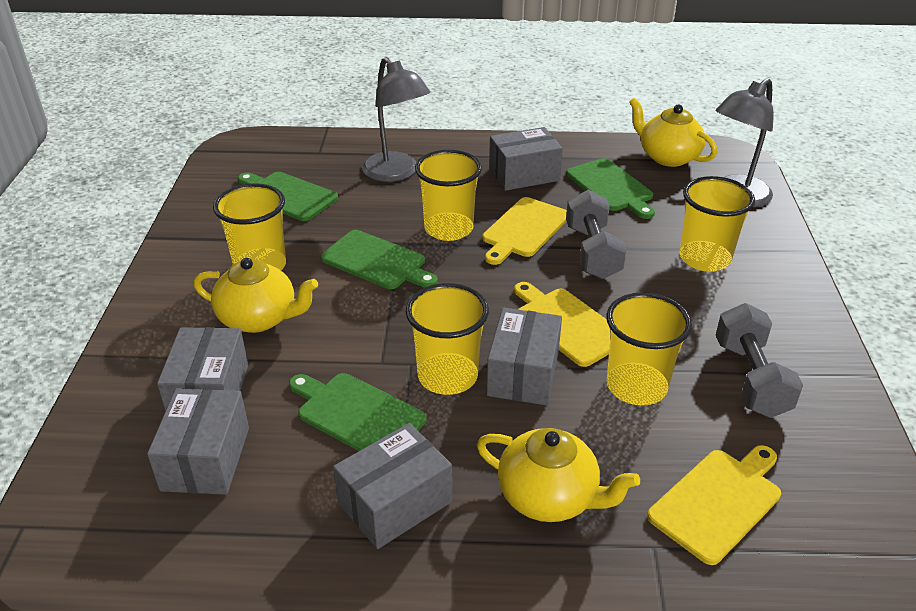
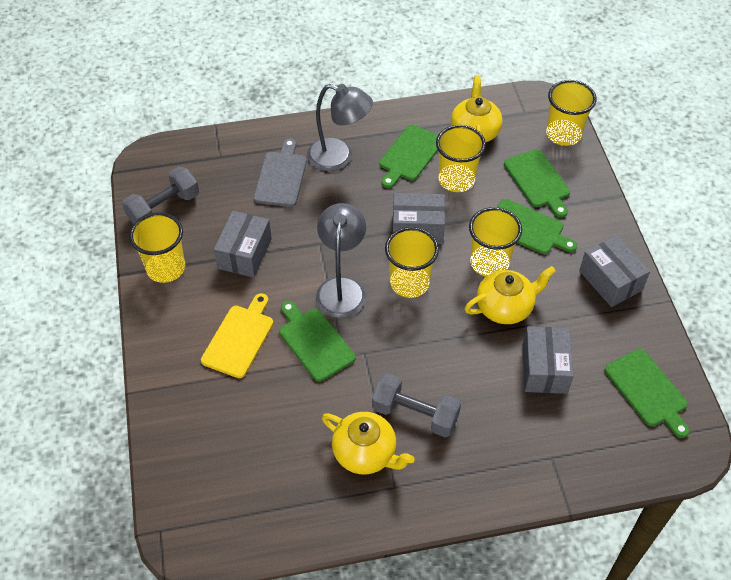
green cutting board: [238,172,338,221] [289,373,426,451] [321,230,438,289] [566,158,655,219] = 4 -> [279,301,356,382] [379,124,438,188] [497,199,577,254] [504,149,570,218] [605,349,690,438] = 5
grey box: [147,388,249,495] [157,327,248,411] [333,423,452,549] [487,308,562,405] [489,127,563,191] = 5 -> [214,211,272,278] [393,193,445,244] [523,327,574,394] [579,236,650,307] = 4
grey cutting board: none = 0 -> [254,139,307,207] = 1
yellow cutting board: [482,197,567,265] [514,282,610,367] [647,445,781,565] = 3 -> [201,293,273,378] = 1

